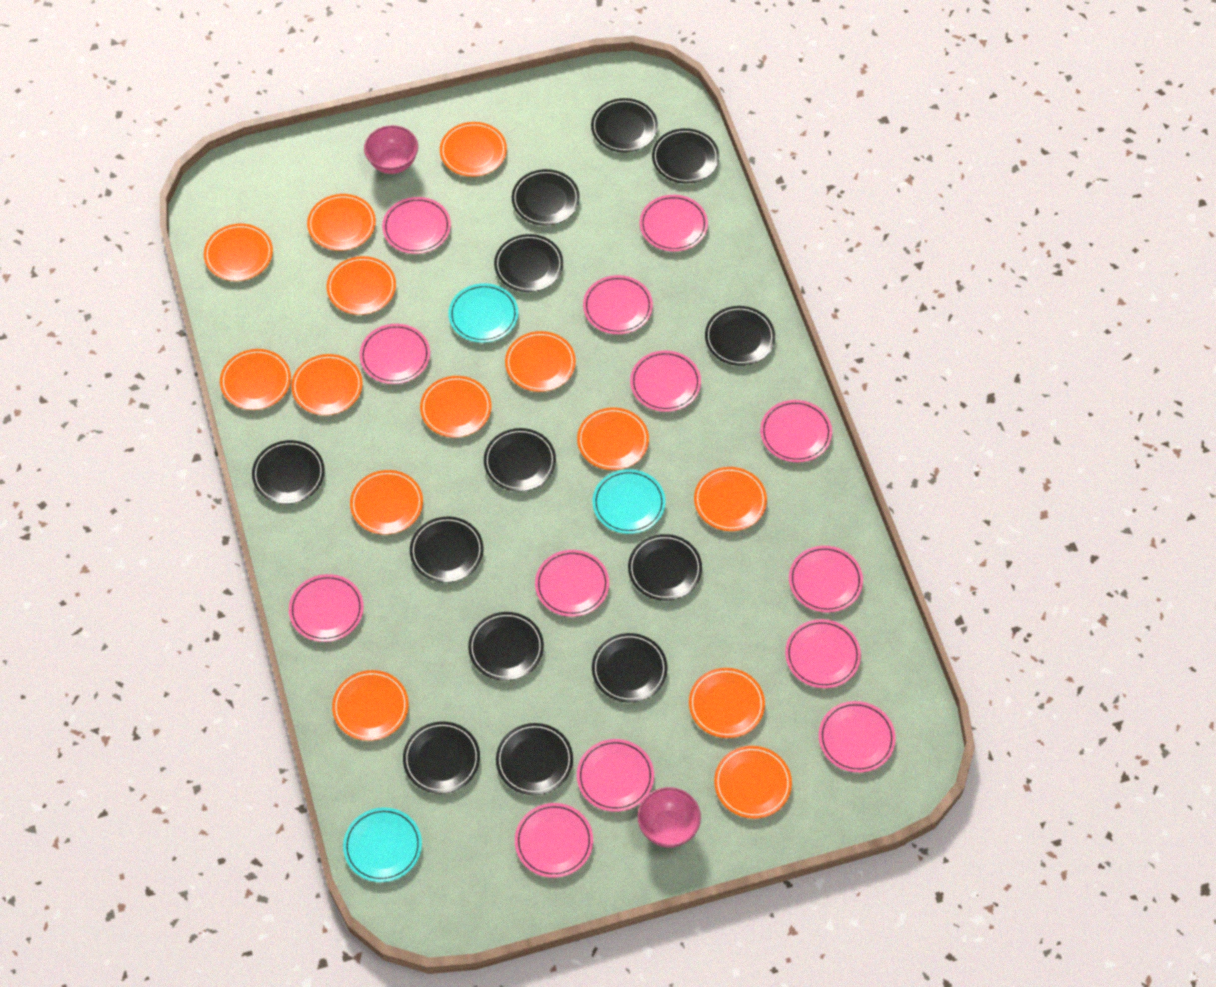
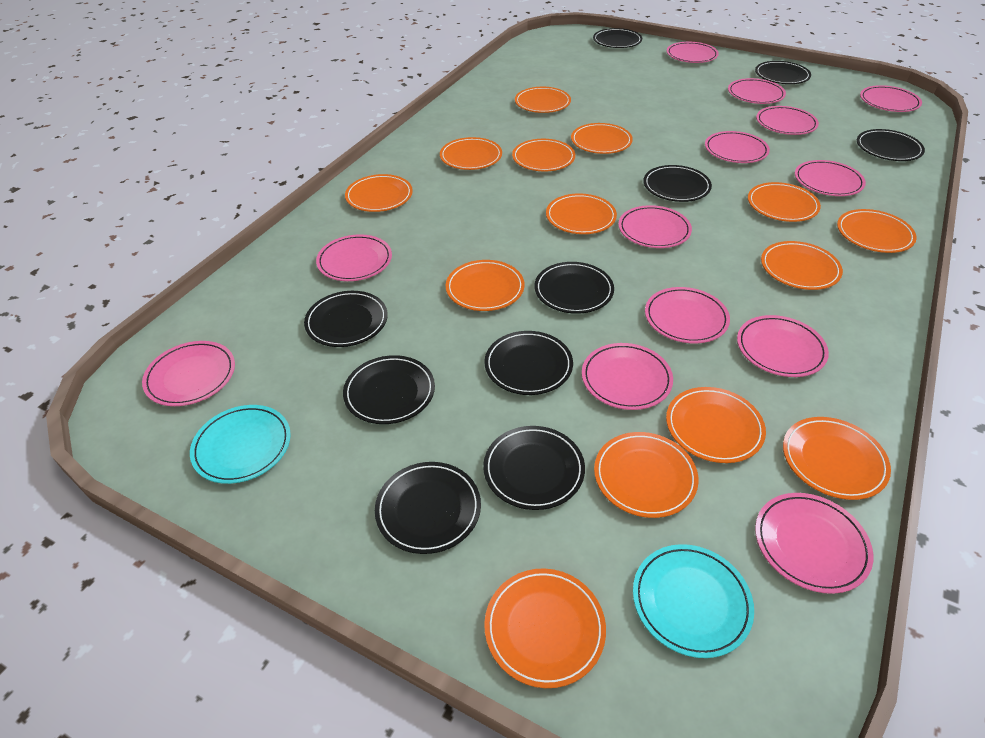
black plate: [252,440,325,504] [403,721,480,794] [410,516,484,583] [468,612,544,681] [484,428,556,492] [494,234,563,292] [496,723,573,795] [512,169,580,226] [591,98,658,153] [592,633,667,703] [628,534,702,601] [652,128,719,184] [705,306,775,366] = 13 -> [304,291,388,347] [343,355,435,424] [375,462,481,554] [483,426,585,510] [484,331,573,395] [535,262,614,314] [593,28,642,48] [643,165,712,202] [755,61,811,84] [857,129,925,161] = 10
pink bowl: [364,125,418,174] [638,787,701,848] = 2 -> none = 0
turquoise plate: [343,807,422,882] [448,283,518,343] [592,469,665,534] = 3 -> [190,405,291,484] [633,544,754,658] = 2

